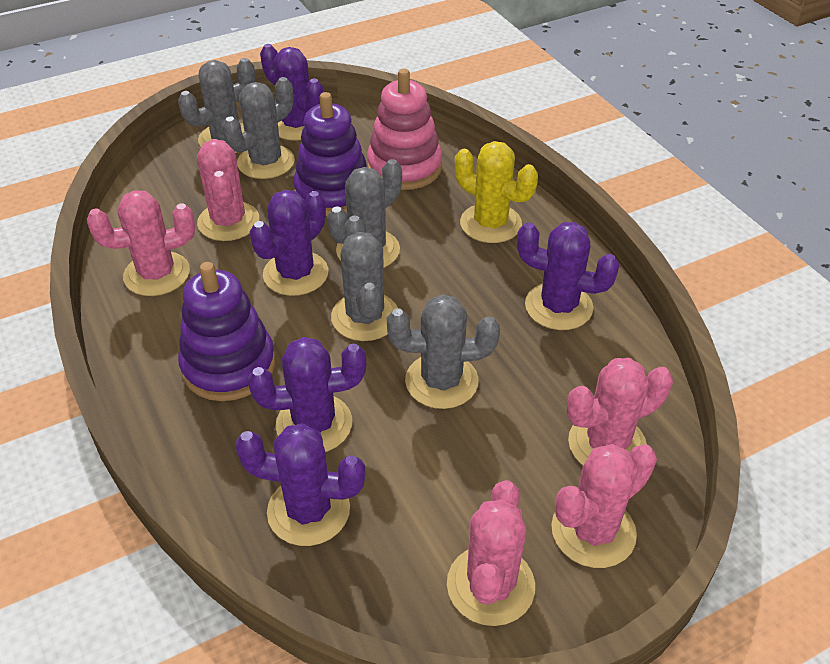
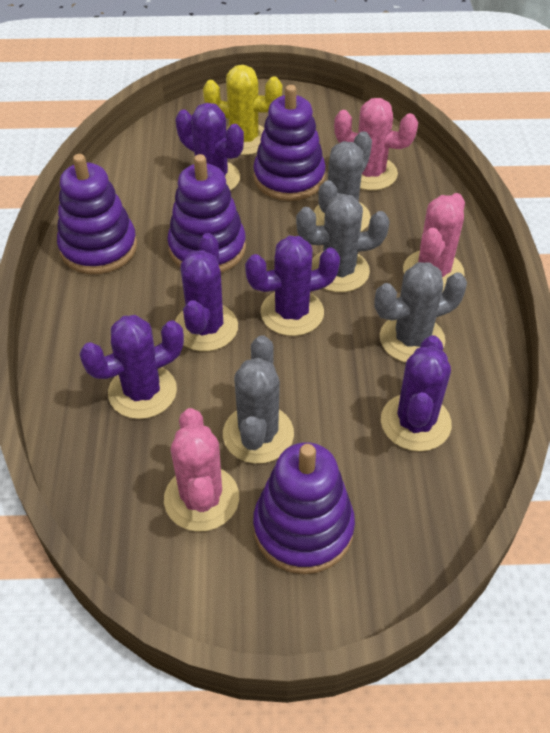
grey cactus: [178,58,255,153] [222,77,295,179] [327,159,402,268] [331,216,398,341] [387,294,500,409] = 5 -> [223,335,294,464] [296,194,390,292] [314,131,372,232] [375,262,467,362] = 4
pink cactus: [87,190,195,296] [197,139,259,241] [447,480,535,626] [551,444,657,568] [567,358,673,466] = 5 -> [164,408,239,532] [334,98,418,191] [403,193,465,291] = 3
pink stacking toy: [367,68,442,190] = 1 -> none = 0
purple stacking toy: [178,262,276,401] [293,92,367,216] = 2 -> [57,154,137,274] [167,154,246,273] [253,85,326,201] [253,442,355,574] = 4

